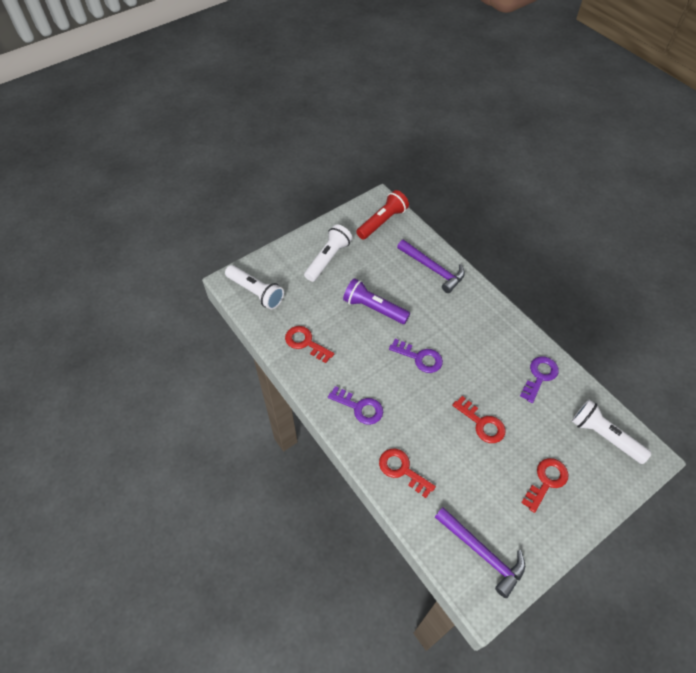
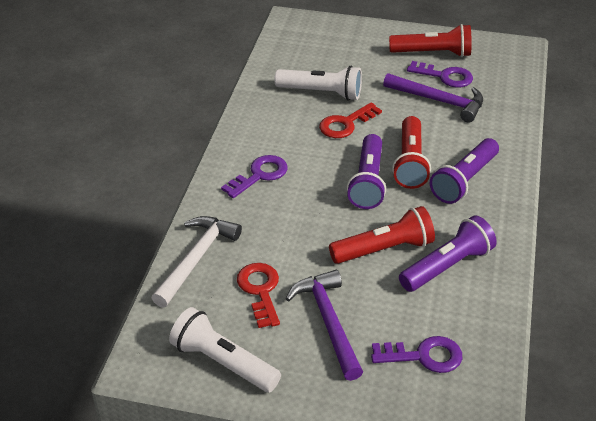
purple flashlight: [343,278,410,324] = 1 -> [347,134,386,209] [399,215,497,292] [430,138,499,204] = 3
red flashlight: [356,190,409,239] = 1 -> [329,206,435,264] [389,24,472,57] [392,116,431,189] = 3
red key: [285,326,334,363] [379,448,436,498] [452,396,506,443] [521,458,569,513] = 4 -> [237,263,280,328] [319,103,382,138] = 2
white flashlight: [225,265,284,310] [304,224,352,282] [572,400,652,464] = 3 -> [169,307,281,393] [274,66,362,100] = 2
white hammer: none = 0 -> [151,216,242,308] = 1

